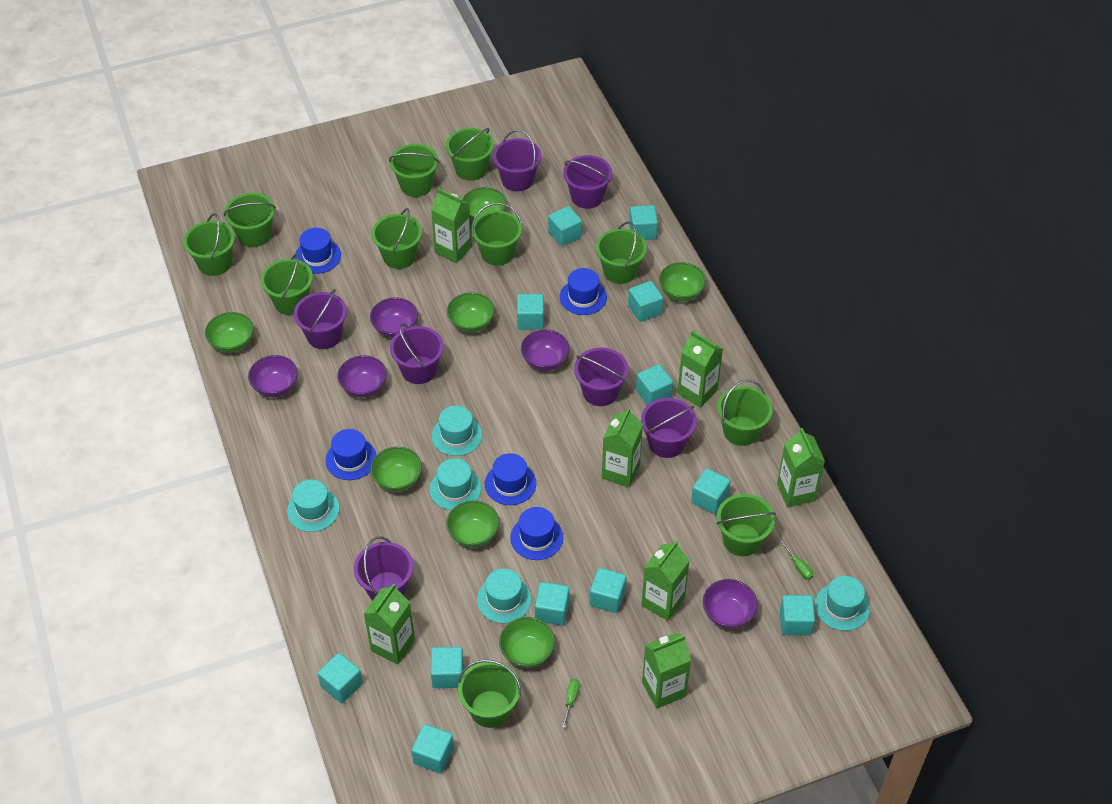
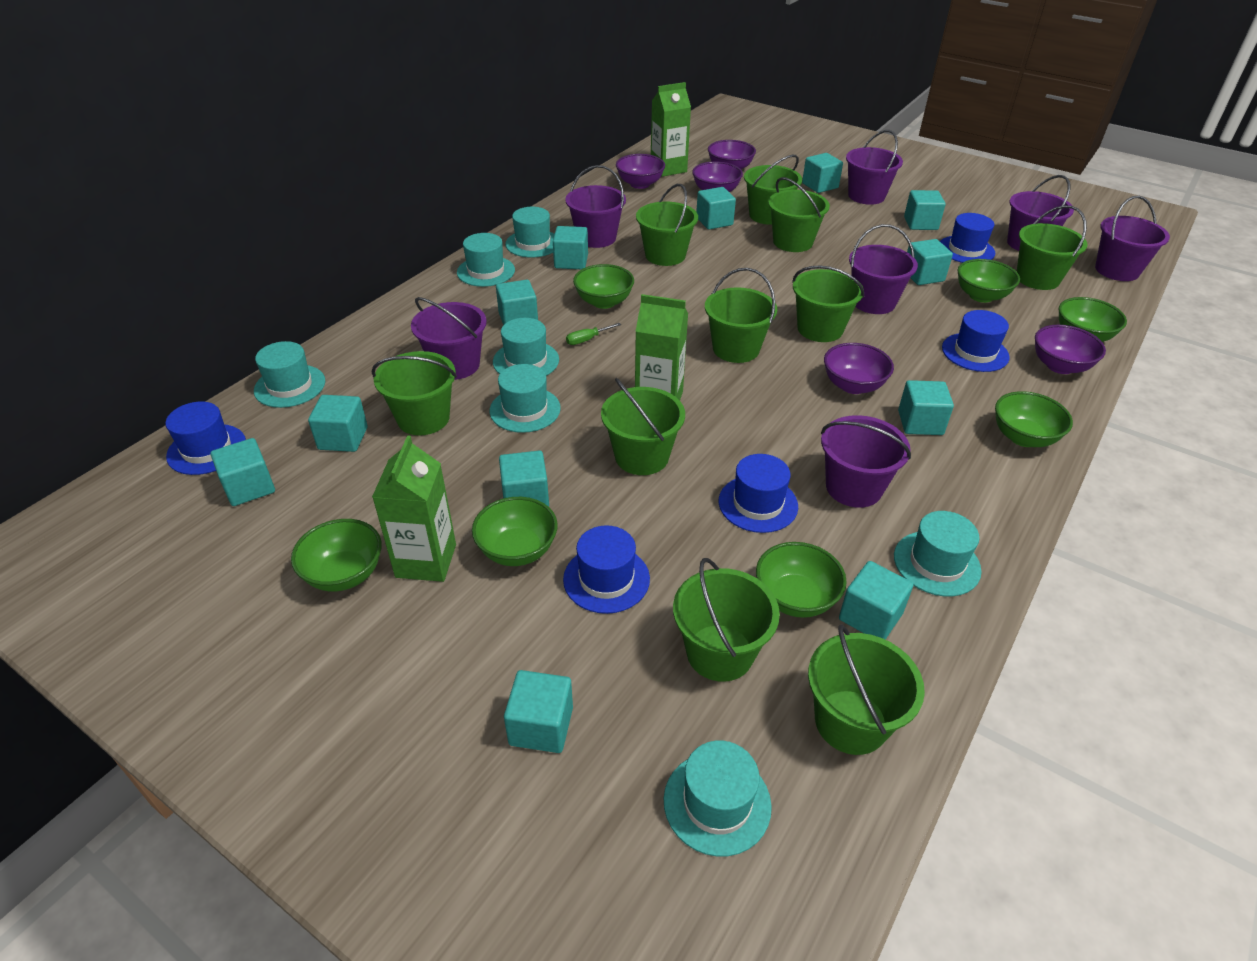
green bucket: [183,213,235,276] [224,193,276,247] [261,253,313,315] [371,208,422,269] [389,144,439,197] [446,128,494,181] [458,659,521,728] [471,203,522,266] [596,221,647,284] [716,494,776,556] [717,379,773,446] = 11 -> [372,351,457,435] [601,378,685,475] [636,184,698,266] [673,558,780,682] [705,268,777,363] [744,155,802,225] [768,177,830,252] [792,266,864,342] [808,624,925,755] [1017,205,1087,290] = 10
green carton: [364,584,415,664] [431,188,472,263] [602,407,643,487] [641,541,690,621] [642,633,691,709] [678,330,723,408] [777,428,825,507] = 7 -> [372,435,456,582] [635,294,688,400] [651,82,691,177] = 3
green screwdriver: [562,679,580,728] [780,541,814,580] = 2 -> [566,323,621,345] = 1
turquoise hat: [287,479,340,532] [429,458,481,510] [432,405,482,456] [477,569,532,623] [815,576,870,631] = 5 -> [254,341,325,408] [457,233,515,287] [489,364,561,433] [493,318,559,376] [505,207,554,258] [664,740,772,857] [894,511,981,596] = 7

